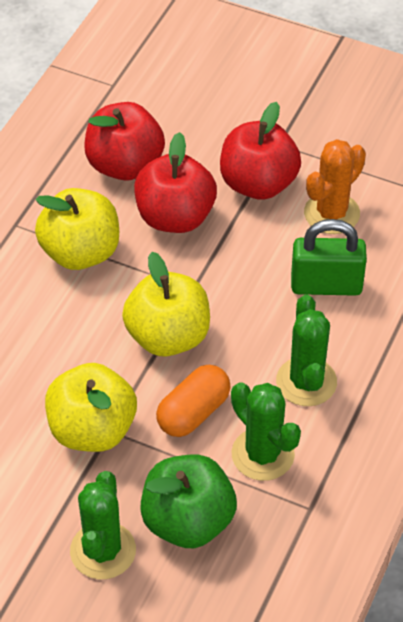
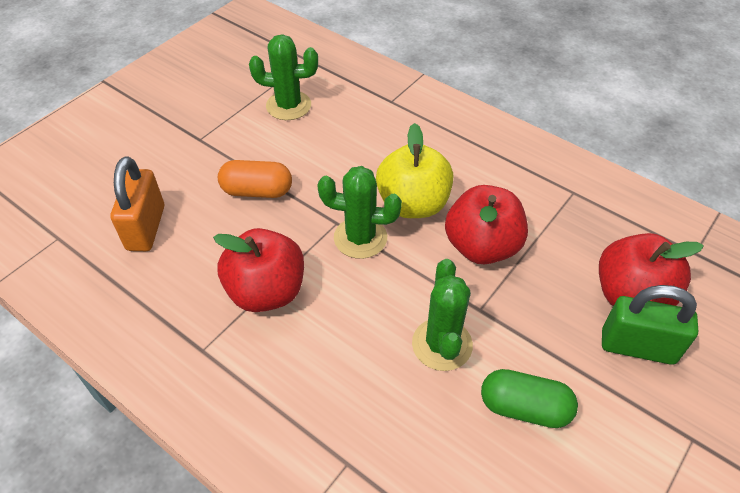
green apple: [140,455,237,548] = 1 -> none = 0
green capsule: none = 0 -> [481,369,578,428] = 1
orange cactus: [304,139,366,234] = 1 -> none = 0
orange padlock: none = 0 -> [111,157,164,251] = 1
yellow apple: [35,188,119,270] [45,363,137,452] [122,252,210,357] = 3 -> [376,123,453,218] = 1

